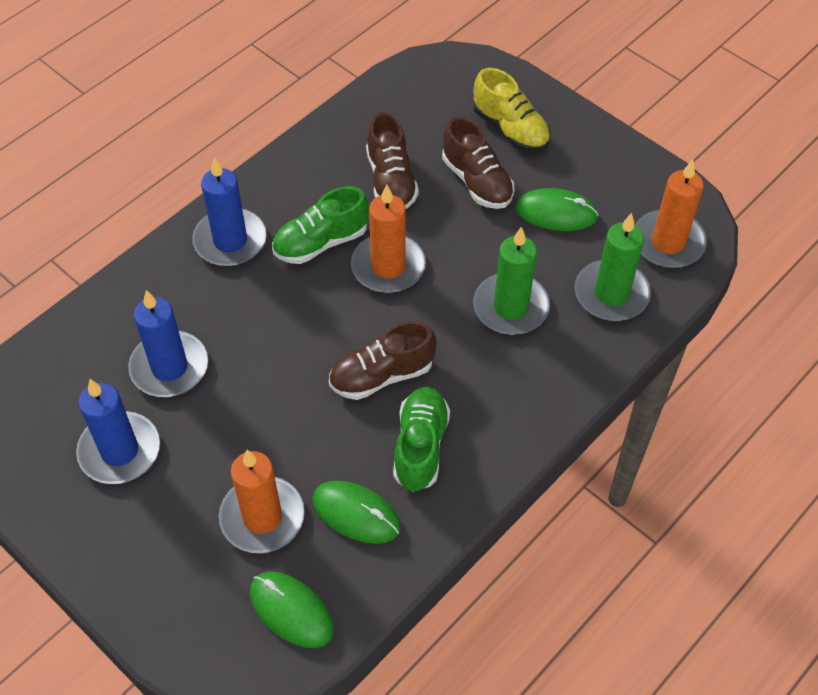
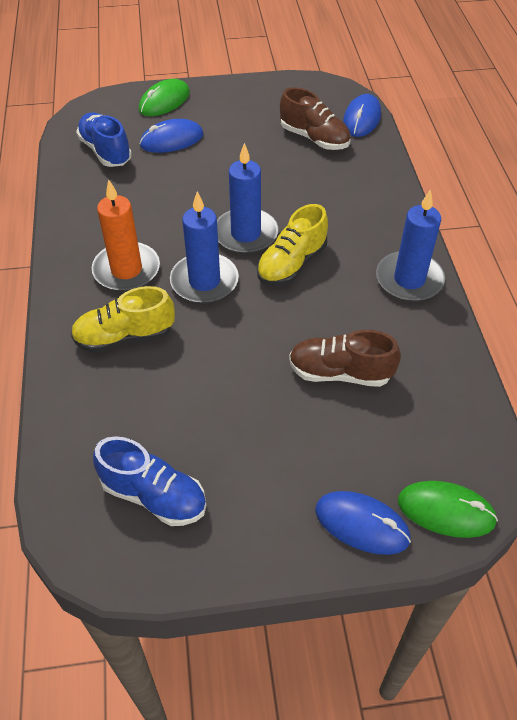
blue mouse: none = 0 -> [139,119,203,153] [315,491,411,555] [343,94,381,137] = 3
blue shoe: none = 0 -> [76,113,132,167] [93,436,206,526] = 2
brown shoe: [329,321,437,400] [366,112,419,209] [442,117,514,209] = 3 -> [280,87,351,150] [289,330,401,387] = 2
green candle: [473,227,550,335] [575,213,651,321] = 2 -> none = 0
green mouse: [250,572,334,648] [312,481,401,544] [515,188,599,231] = 3 -> [139,79,190,116] [398,481,498,538] = 2
green shoe: [272,186,369,264] [393,387,450,492] = 2 -> none = 0
orange candle: [219,450,305,553] [351,185,426,293] [635,160,707,268] = 3 -> [92,179,160,292] = 1
yellow shoe: [474,68,551,152] = 1 -> [71,286,175,353] [257,204,328,286] = 2

